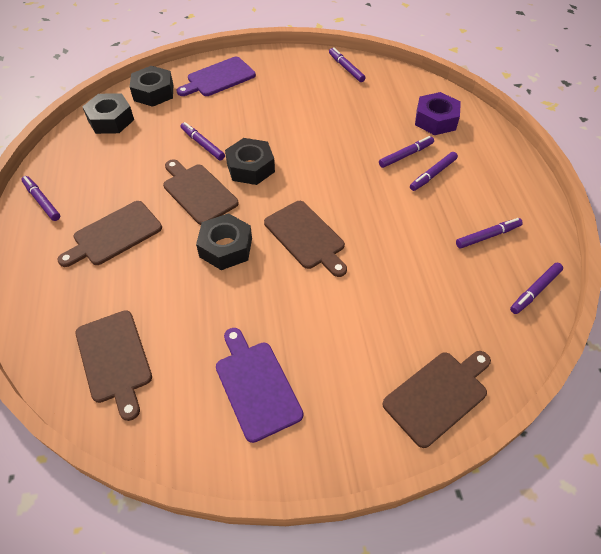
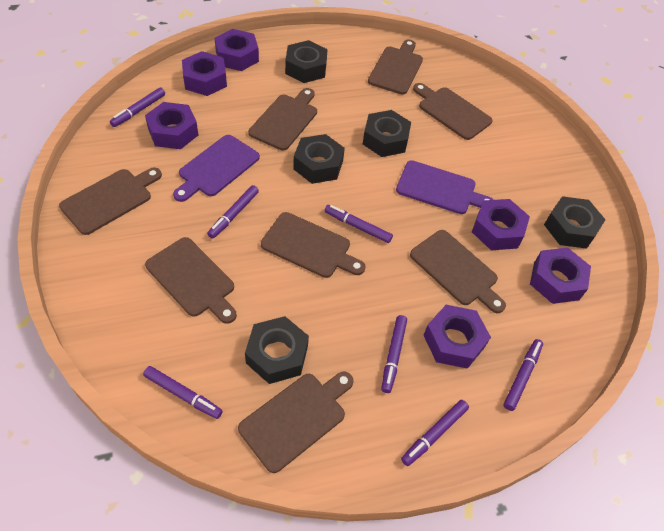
black nut: [82,93,134,134] [130,66,173,107] [196,213,252,270] [225,138,275,185] = 4 -> [245,316,309,384] [285,40,328,83] [293,134,345,184] [363,110,411,157] [544,196,606,249] = 5
brown cutting board: [57,201,162,267] [75,310,152,421] [163,159,239,225] [264,201,347,277] [383,351,491,448] = 5 -> [59,168,162,235] [145,237,237,324] [238,372,354,473] [248,88,317,151] [261,212,365,278] [368,39,423,95] [410,230,506,313] [413,83,492,140] = 8
purple nut: [415,92,461,135] = 1 -> [145,102,198,149] [182,51,227,96] [215,29,259,71] [424,305,491,369] [472,199,530,250] [530,248,591,304] = 6

